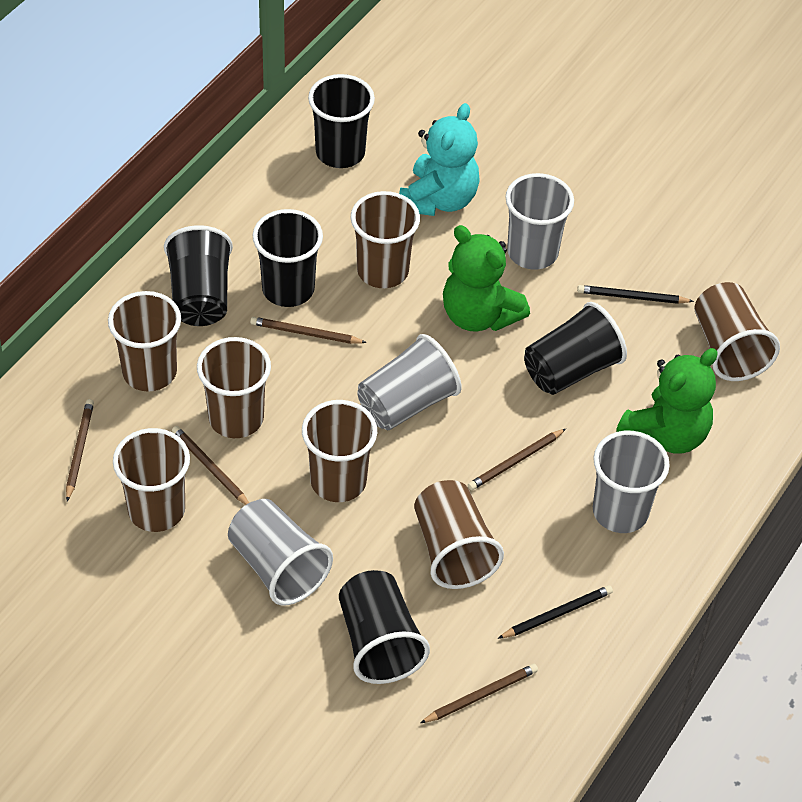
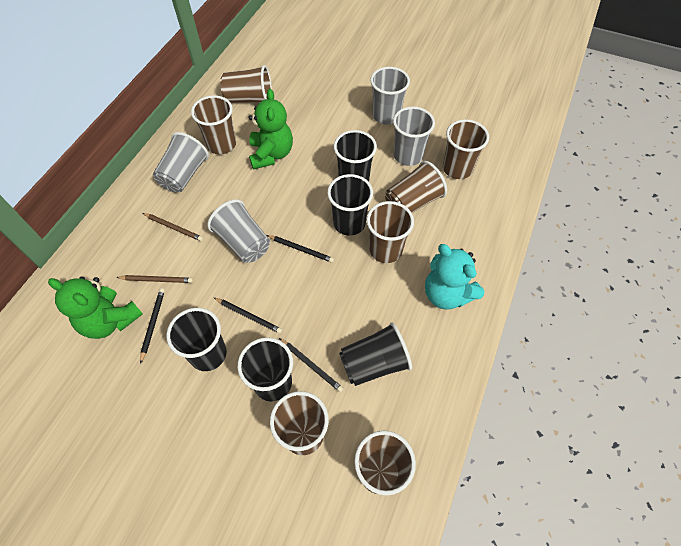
black pencil: [498,585,613,639] [577,285,694,304] = 2 -> [140,288,165,364] [214,298,282,334] [267,235,334,263] [279,338,344,392] = 4
brown pencil: [66,399,94,501] [172,426,249,505] [250,317,367,344] [420,664,538,723] [468,429,566,490] = 5 -> [116,275,193,283] [143,213,203,241] = 2

